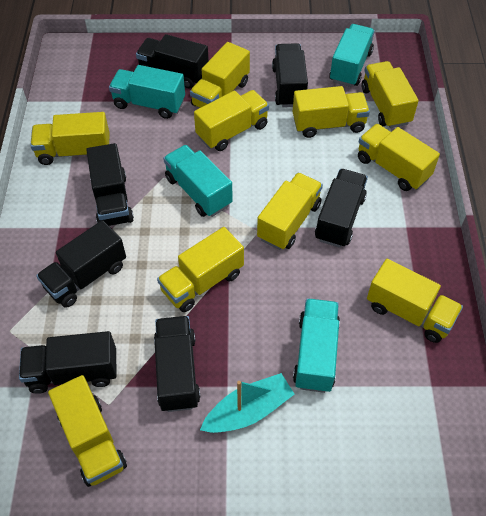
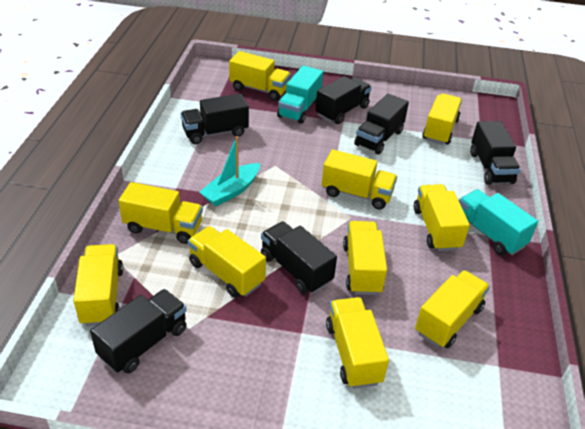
black truck: [19,331,117,394] [36,220,126,308] [86,143,134,226] [136,34,209,89] [154,316,200,412] [272,43,308,107] [315,169,368,248] = 7 -> [90,289,187,374] [180,94,249,144] [261,221,337,294] [315,76,372,124] [354,94,409,155] [470,121,521,185] = 6
turquoise truck: [109,65,185,119] [163,145,233,217] [293,298,340,393] [329,24,375,87] = 4 -> [277,65,323,124] [459,189,538,255] = 2

